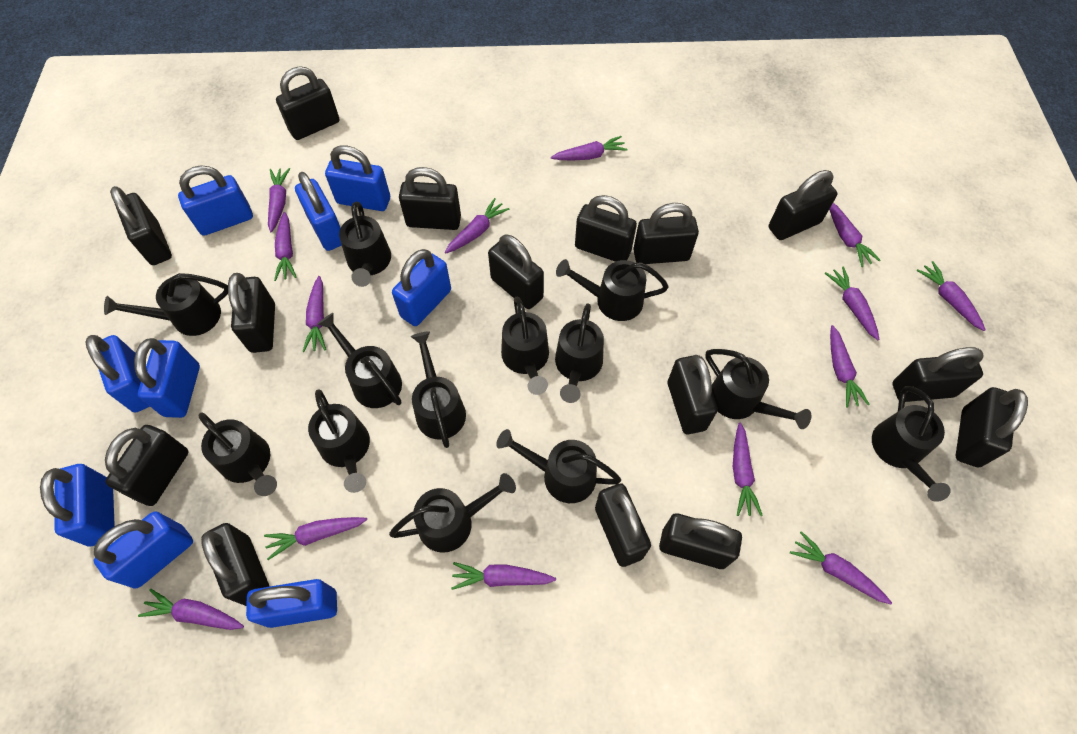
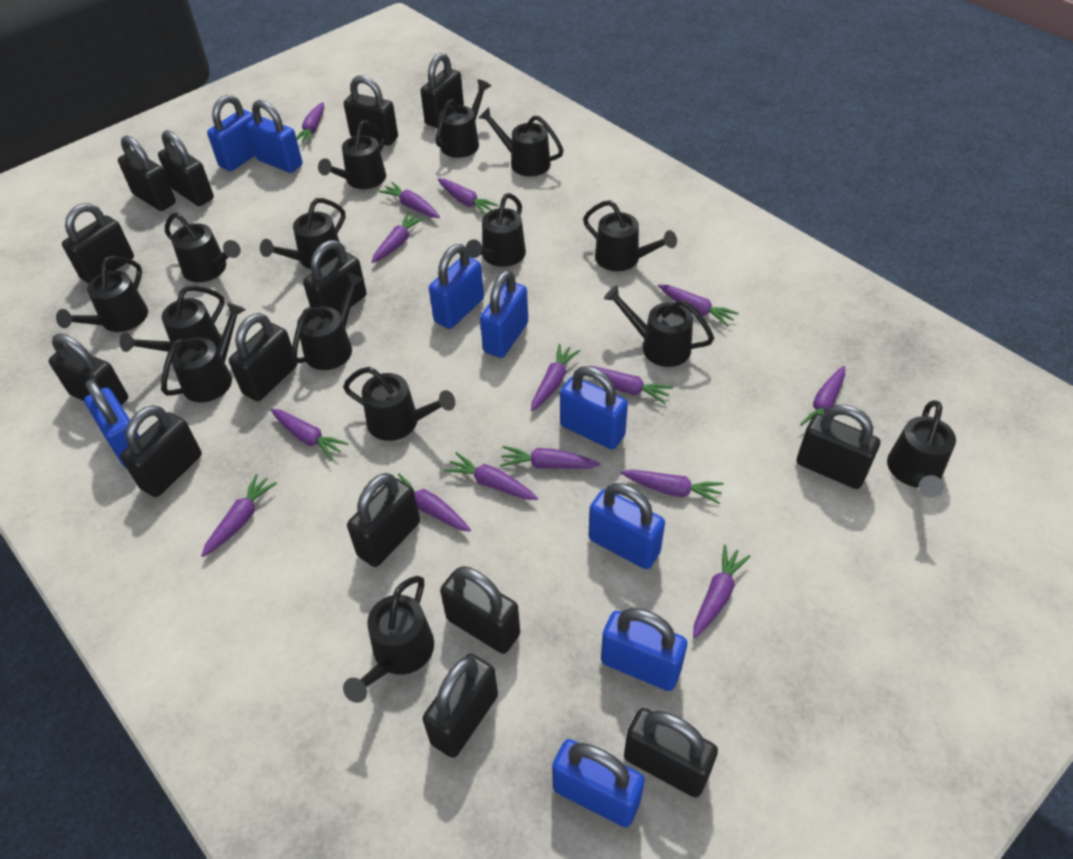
black padlock: [105,425,189,506] [110,186,172,265] [201,523,270,606] [228,273,275,353] [276,66,339,140] [399,167,461,230] [488,234,544,309] [575,195,637,262] [595,483,651,567] [634,203,699,264] [659,513,742,569] [668,355,718,434] [769,170,838,240] [892,347,984,402] [956,387,1028,467] = 15 -> [49,334,128,406] [62,203,134,284] [118,135,176,211] [120,405,202,497] [158,130,214,206] [229,313,297,401] [303,240,367,312] [344,75,398,146] [347,473,420,567] [421,53,464,128] [423,654,498,758] [440,566,520,654] [624,708,718,798] [797,404,880,489] = 14
black watering can: [104,273,228,336] [199,413,277,496] [308,389,370,493] [317,313,402,408] [339,202,391,287] [389,473,516,553] [411,331,466,448] [496,429,621,503] [501,297,549,395] [555,303,604,403] [556,259,669,321] [705,349,811,429] [872,386,951,502] = 13 -> [56,256,148,332] [120,285,225,352] [161,302,246,402] [165,212,241,282] [260,198,345,269] [291,272,364,370] [318,120,386,189] [343,367,455,441] [343,576,434,703] [435,79,491,158] [466,193,526,267] [478,107,564,177] [583,200,677,271] [604,285,714,367] [887,400,956,498] = 15
purple carrot: [138,589,244,630] [264,517,367,560] [268,168,290,232] [274,212,297,281] [303,276,326,352] [445,198,510,253] [451,562,556,590] [551,136,628,161] [733,422,763,516] [790,531,892,604] [825,266,879,340] [829,203,881,267] [830,325,870,408] [916,261,986,331] = 14 -> [201,474,277,557] [271,409,349,461] [296,102,324,143] [371,213,425,263] [379,182,440,218] [398,473,471,532] [438,178,498,215] [444,452,538,500] [500,446,600,469] [531,344,580,411] [583,366,673,404] [621,470,724,504] [658,284,739,327] [693,545,751,638] [800,366,845,426] = 15

